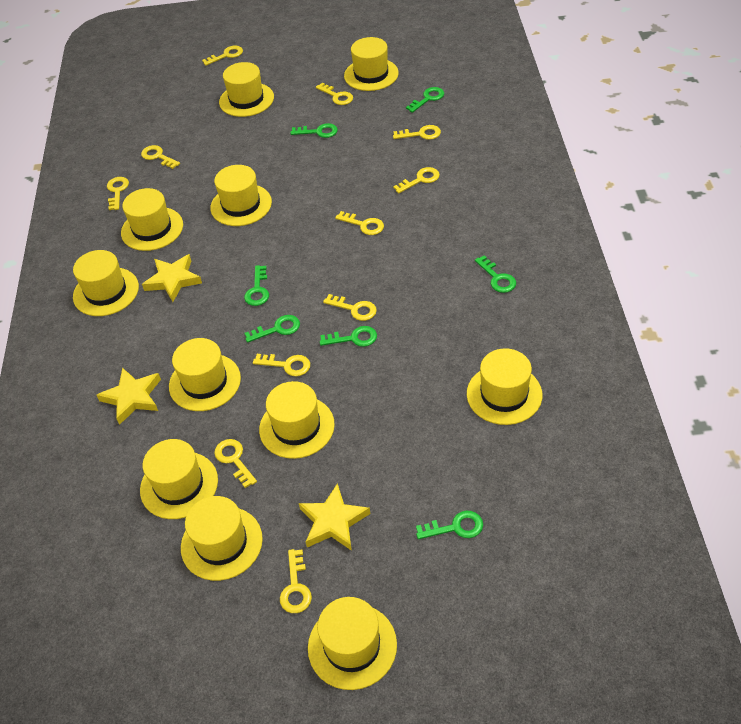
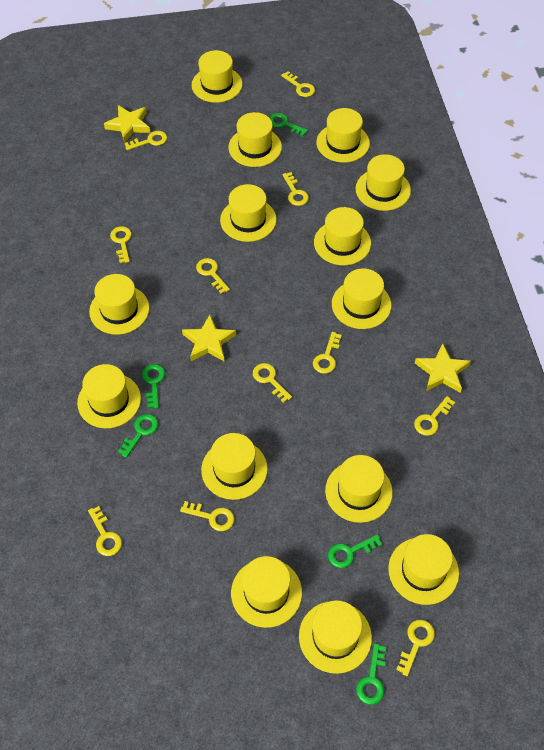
green key: [244,265,269,306] [244,315,300,343] [290,123,338,138] [320,326,377,347] [406,87,444,113] [416,511,483,539] [475,255,516,293] = 7 -> [118,414,158,458] [142,364,165,408] [269,113,308,136] [328,534,382,568] [356,643,386,705] = 5
yellow hat: [73,250,139,316] [121,188,183,251] [140,439,218,519] [169,338,241,411] [181,496,263,581] [210,165,272,226] [219,62,274,117] [259,381,335,459] [308,597,397,690] [344,37,399,91] [467,348,542,425] = 11 -> [77,364,141,428] [89,274,149,335] [192,50,243,103] [201,433,268,500] [220,184,277,242] [228,112,282,167] [231,556,302,628] [299,600,372,674] [314,207,371,265] [316,108,370,163] [325,455,393,523] [332,268,391,329] [356,154,411,211] [388,534,459,605] = 14

